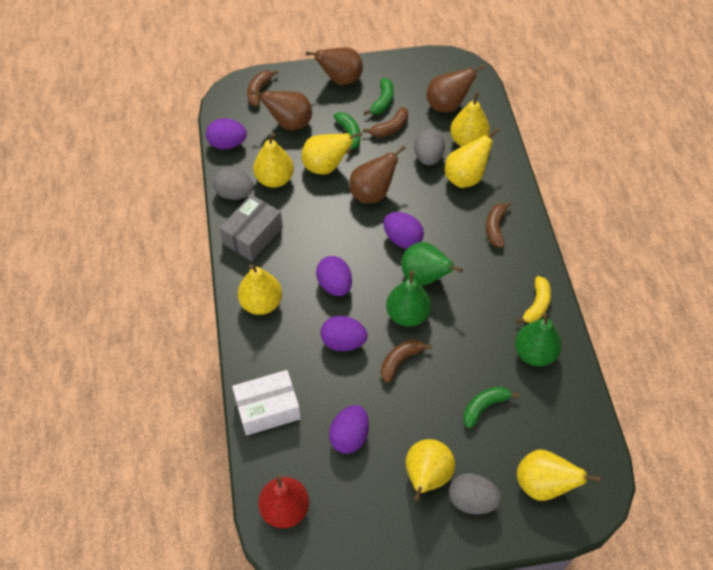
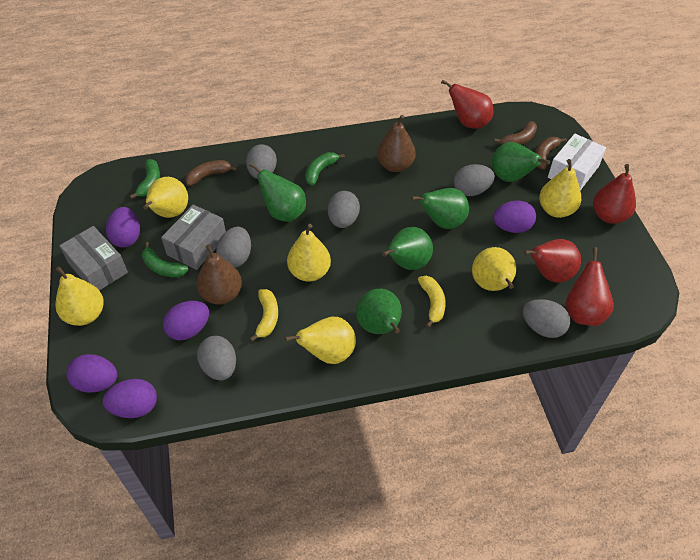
brown banana: [247,70,278,106] [363,107,408,137] [381,339,432,383] [486,201,512,248] = 4 -> [185,160,238,186] [494,121,537,145] [535,137,567,170] = 3
brown pear: [251,90,312,130] [306,47,363,85] [349,145,406,204] [426,64,486,112] = 4 -> [196,244,242,305] [377,115,416,172] = 2
green pear: [386,271,431,327] [401,242,463,285] [515,313,562,366] = 3 -> [249,163,306,222] [356,289,402,334] [382,227,433,270] [411,188,469,229] [492,142,550,182] = 5
grey box: [220,194,283,261] = 1 -> [59,226,128,291] [161,204,226,270] = 2
grey egg: [213,167,254,200] [414,129,445,165] [449,473,501,514] = 3 -> [197,336,236,381] [216,227,251,268] [246,144,277,179] [328,191,360,228] [454,164,495,196] [523,299,570,338] = 6
red pear: [258,475,309,528] = 1 -> [441,79,493,129] [524,239,581,283] [566,247,614,326] [593,164,636,224] = 4
yellow banana: [516,276,551,324] = 1 -> [250,289,278,342] [418,276,446,328] = 2
yellow pear: [238,264,282,315] [253,133,294,188] [301,132,362,174] [406,439,455,501] [445,128,500,188] [450,92,490,147] [517,450,602,501] = 7 -> [55,266,104,326] [143,177,188,218] [285,317,356,364] [287,224,331,282] [472,247,516,291] [539,159,581,218] = 6

